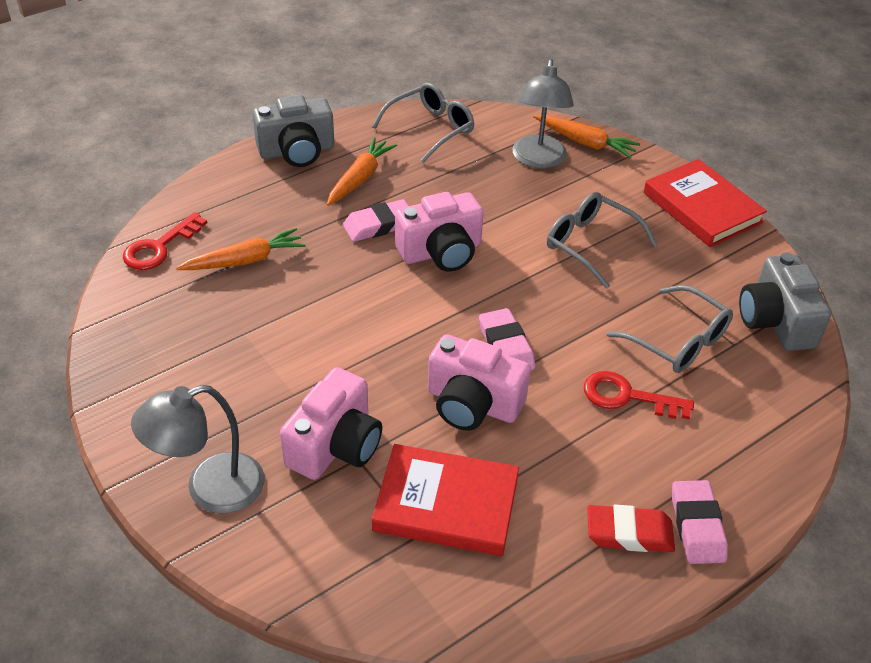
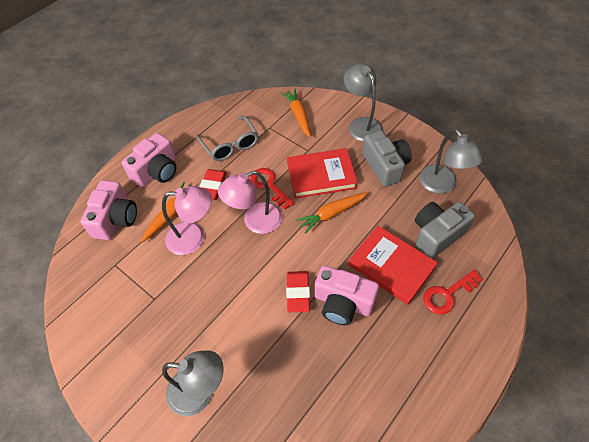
grey glasses: [372,83,474,163] [547,192,657,289] [606,285,733,373] = 3 -> [196,116,258,161] = 1
grey lamp: [131,385,265,514] [512,59,574,168] = 2 -> [162,350,224,416] [344,63,383,142] [419,129,484,194] = 3
pink eraser: [343,199,409,242] [479,308,535,370] [672,480,728,564] = 3 -> none = 0
pink lamp: none = 0 -> [162,186,212,255] [218,171,282,234] = 2
red eraser: [587,505,675,552] = 1 -> [199,169,227,200] [286,271,310,312] = 2

